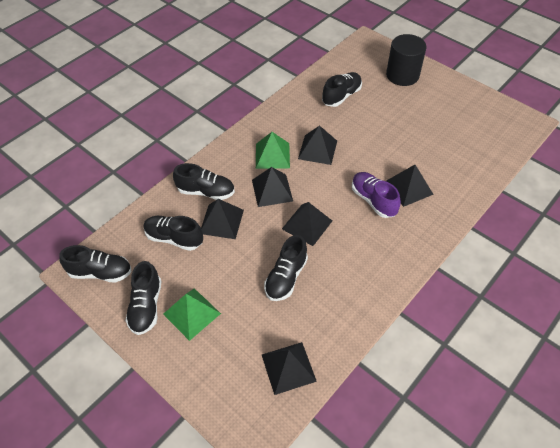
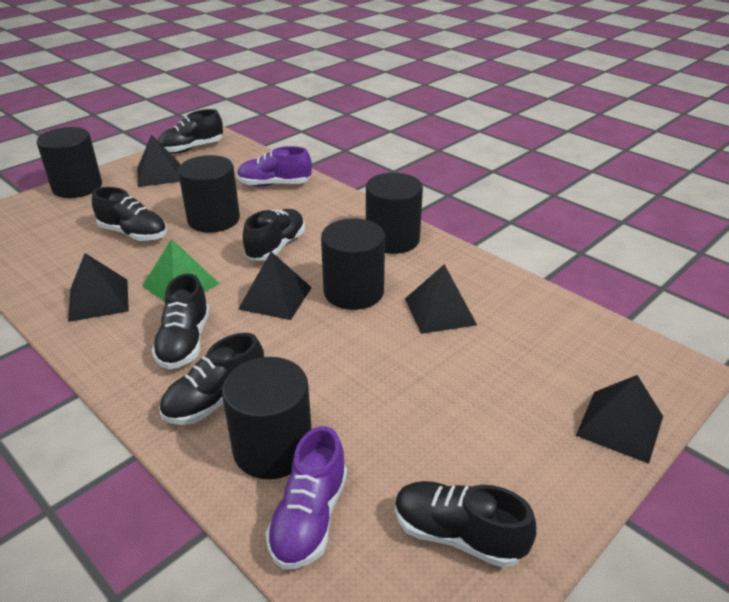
black cylinder: [386,34,426,86] = 1 -> [37,127,102,198] [178,155,240,233] [222,357,312,479] [321,218,385,310] [366,173,423,254] = 5
black pyramid: [201,199,244,239] [252,167,293,207] [262,342,317,395] [282,202,332,246] [298,125,337,165] [386,165,434,207] = 6 -> [68,253,129,322] [137,135,180,187] [238,252,312,320] [405,264,477,334] [576,375,663,464] = 5
green pyramid: [163,288,221,341] [256,132,290,169] = 2 -> [142,239,220,302] = 1
purple shoe: [352,172,401,218] = 1 -> [237,146,312,186] [266,426,347,569] = 2

